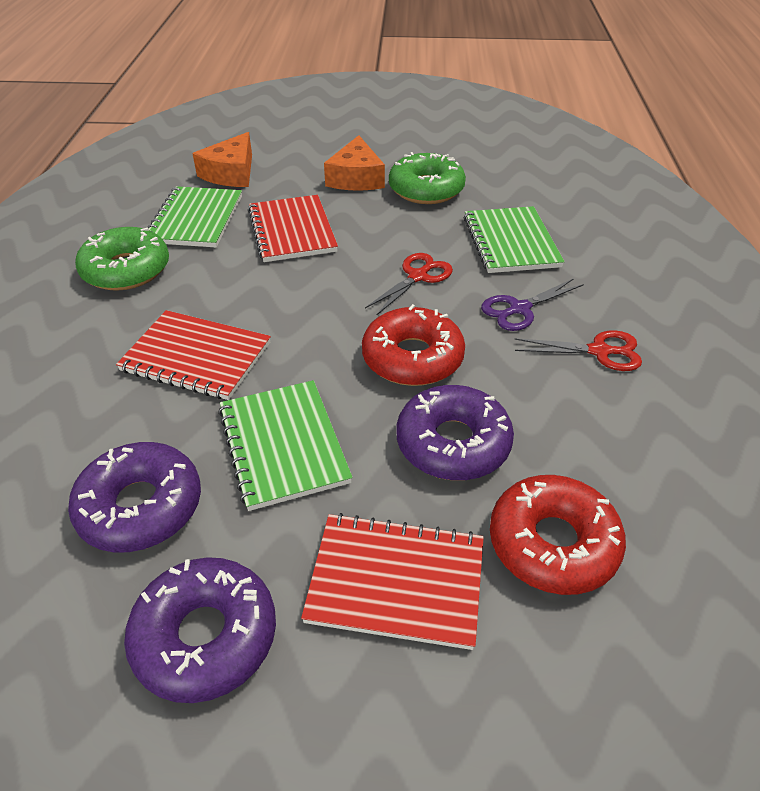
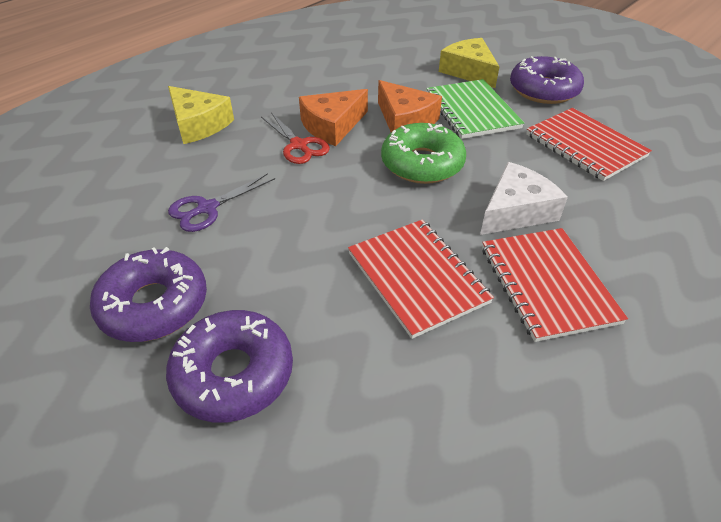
green donut: [75,227,169,291] [389,152,466,204] = 2 -> [381,123,466,184] = 1
green notebook: [148,186,242,247] [218,380,353,511] [464,206,565,273] = 3 -> [426,79,524,139] = 1
red donut: [362,304,465,386] [490,475,626,595] = 2 -> none = 0
red scissors: [365,253,453,316] [514,330,642,371] = 2 -> [261,112,330,164] = 1
white cheese: none = 0 -> [480,162,568,235] = 1
yellow cheese: none = 0 -> [168,86,234,144] [439,38,500,88] = 2

